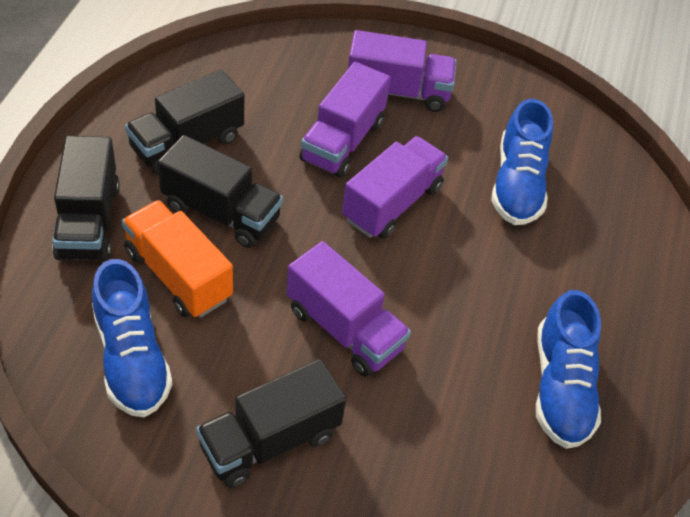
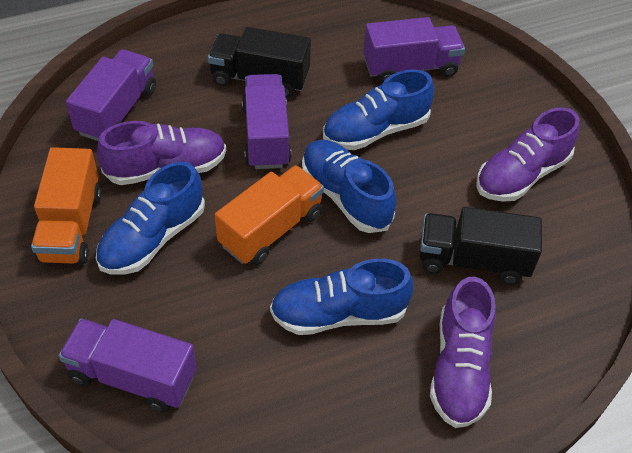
black truck: [52,135,120,261] [125,70,244,175] [158,135,283,248] [196,359,346,488] = 4 -> [208,27,311,98] [419,207,542,285] = 2
blue shoe: [92,259,173,417] [491,99,553,225] [536,290,601,449] = 3 -> [96,162,205,275] [270,259,413,335] [302,140,396,233] [323,69,434,150] = 4
orange truck: [122,200,233,318] = 1 -> [31,147,102,264] [215,165,324,265] = 2
purple shoe: none = 0 -> [97,121,226,185] [430,277,496,428] [476,108,580,202] = 3

